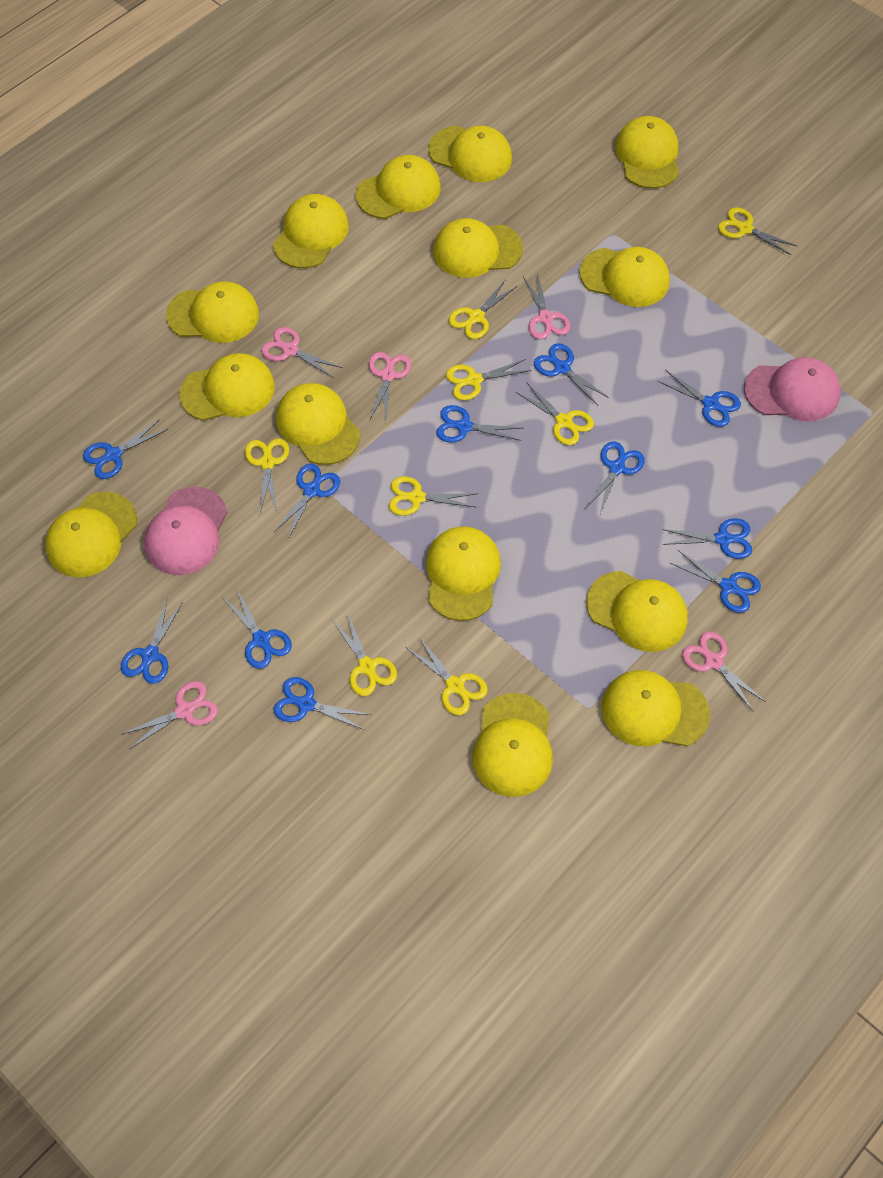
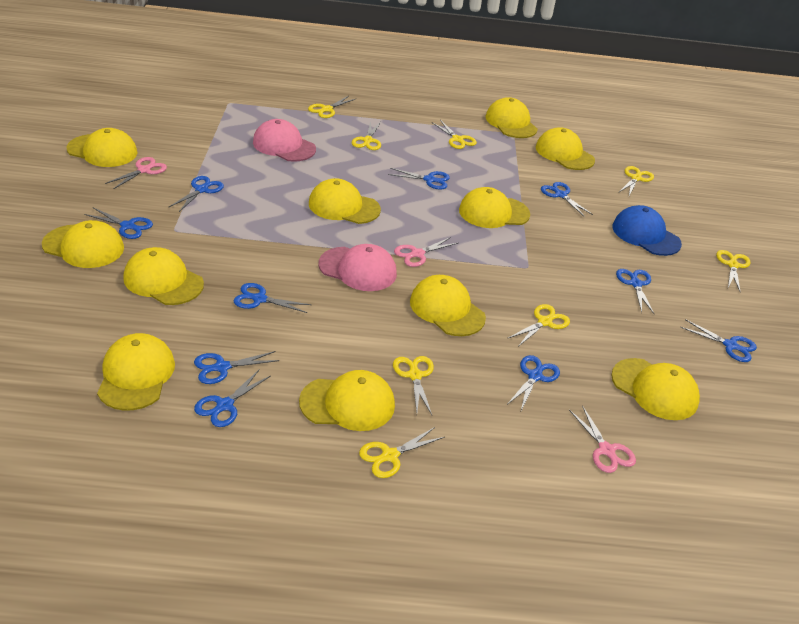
blue cap: none = 0 -> [612,205,682,256] = 1
blue scissors: [83,419,168,479] [121,600,183,684] [222,590,292,669] [274,464,340,539] [274,677,371,730] [436,405,521,442] [534,343,609,405] [585,441,645,514] [657,370,741,427] [662,518,752,559] [670,550,761,613] = 11 -> [84,208,153,239] [169,176,224,212] [194,351,279,384] [194,369,270,427] [233,283,311,313] [388,168,450,189] [507,355,560,410] [541,182,593,217] [616,269,655,315] [680,319,757,362] = 10
pink scissors: [122,681,218,749] [261,327,342,378] [369,352,412,423] [523,273,571,340] [682,631,766,712] = 5 -> [105,157,167,189] [394,237,458,267] [569,405,636,473] = 3
yellow cap: [45,492,137,577] [166,281,259,343] [179,353,275,421] [273,194,349,268] [276,383,360,465] [356,155,441,219] [426,526,501,621] [428,126,512,182] [433,218,523,278] [472,693,553,797] [579,247,670,307] [586,571,688,652] [602,670,710,746] [615,116,679,189] = 14 -> [42,220,124,268] [66,128,137,167] [97,333,175,411] [123,247,204,305] [299,370,395,431] [309,178,381,224] [410,275,486,336] [459,187,530,228] [485,97,538,138] [536,127,595,170] [611,358,700,420] = 11

